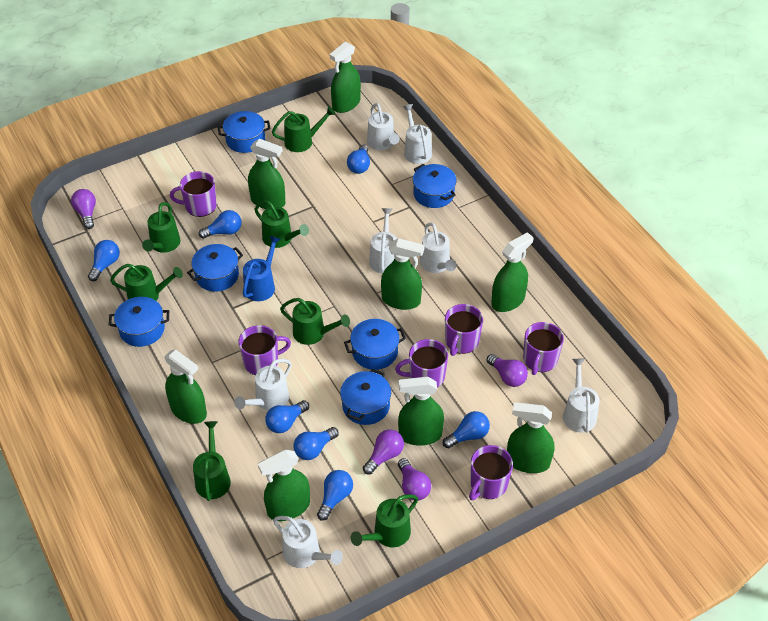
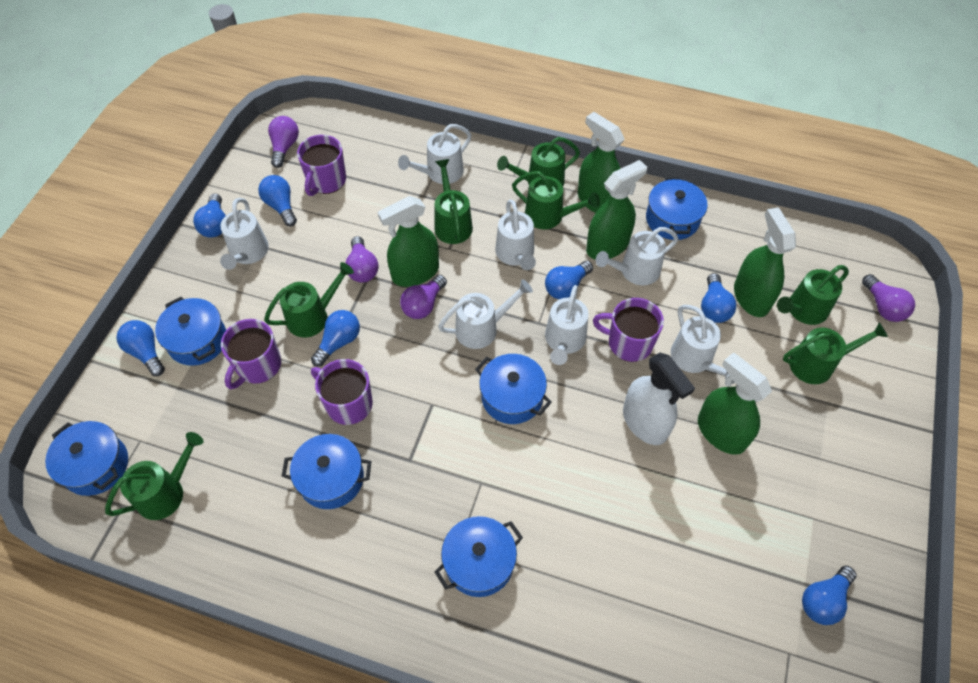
blue watering can: [243,236,281,301] = 1 -> none = 0
green spray bottle: [164,349,207,424] [248,138,285,209] [258,450,310,521] [330,42,361,113] [381,238,424,310] [398,376,444,446] [491,232,533,312] [507,402,554,473] = 8 -> [378,196,439,287] [578,112,624,213] [586,160,647,260] [698,353,772,455] [734,207,796,317] = 5
purple mug: [170,171,217,217] [238,325,291,375] [395,339,448,388] [445,304,483,356] [469,445,513,500] [523,322,564,375] = 6 -> [221,319,281,389] [297,135,346,196] [311,359,373,425] [593,298,664,362] = 4
white spray bottle: none = 0 -> [623,353,695,445] = 1

